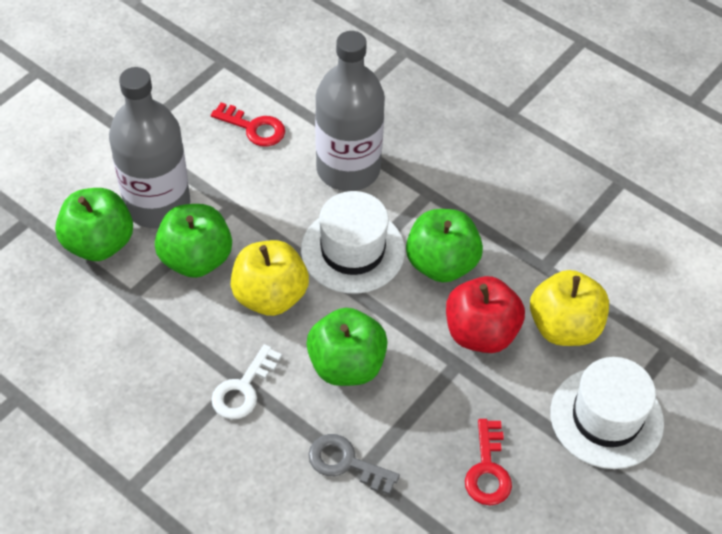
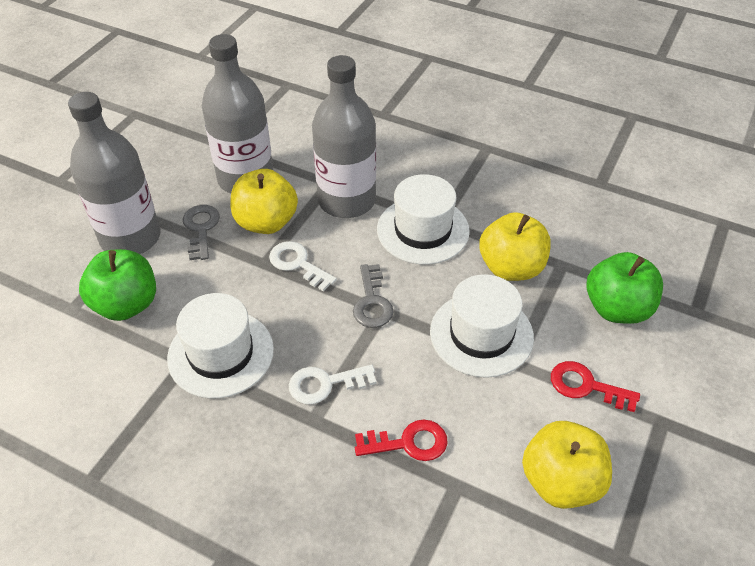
green apple: [55,188,133,261] [155,204,232,278] [307,308,388,386] [406,209,483,282] = 4 -> [79,249,156,321] [586,252,663,324] = 2
grey bottle: [109,67,190,228] [315,31,385,191] = 2 -> [68,92,160,254] [202,34,273,194] [312,55,376,218] = 3
grey key: [308,434,400,495] = 1 -> [183,205,220,260] [353,264,394,328] = 2
red apple: [446,276,525,353] = 1 -> none = 0
white hat: [301,191,405,294] [550,357,664,469] = 2 -> [167,293,274,398] [377,174,470,265] [430,274,534,378] = 3
white key: [211,344,282,419] = 1 -> [269,241,337,291] [289,364,377,404] = 2
yellow apple: [231,240,309,316] [530,270,609,346] = 2 -> [231,169,298,234] [479,212,551,281] [522,421,612,509] = 3

